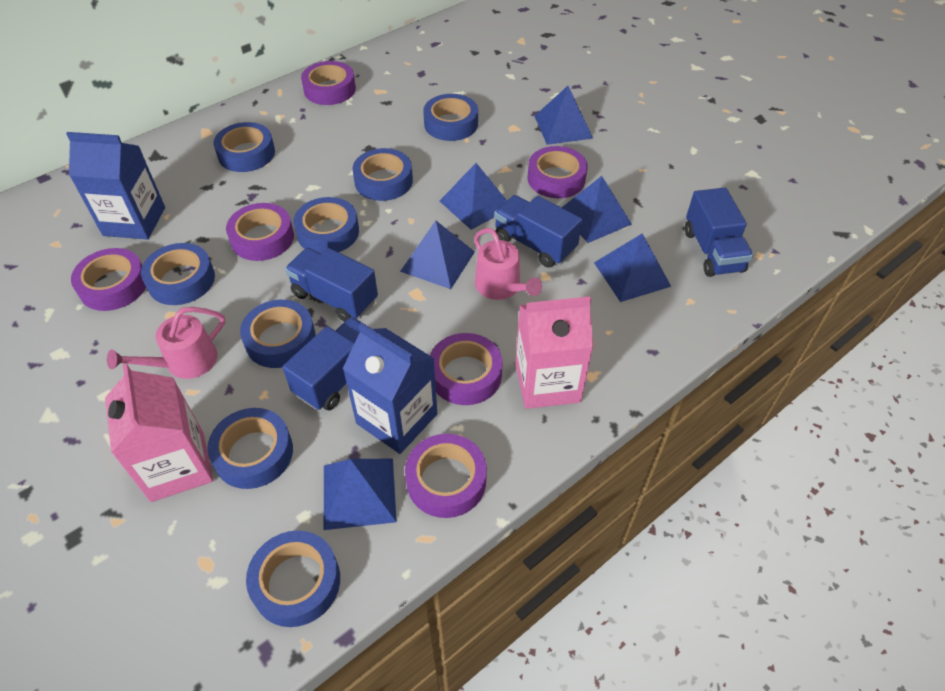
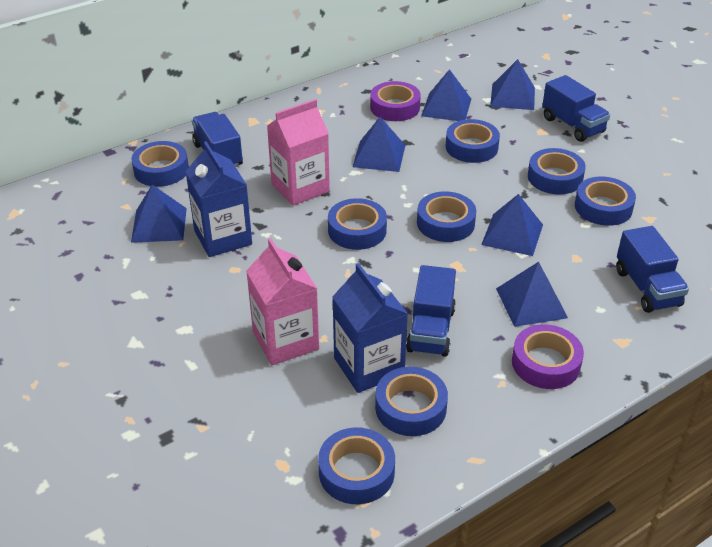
pink watering can: [107,307,225,379] [474,228,542,300] = 2 -> none = 0
purple tape: [71,248,146,311] [226,203,294,261] [301,61,356,105] [405,434,487,518] [430,333,503,405] [527,146,588,198] = 6 -> [370,81,421,121] [512,324,584,389] = 2

